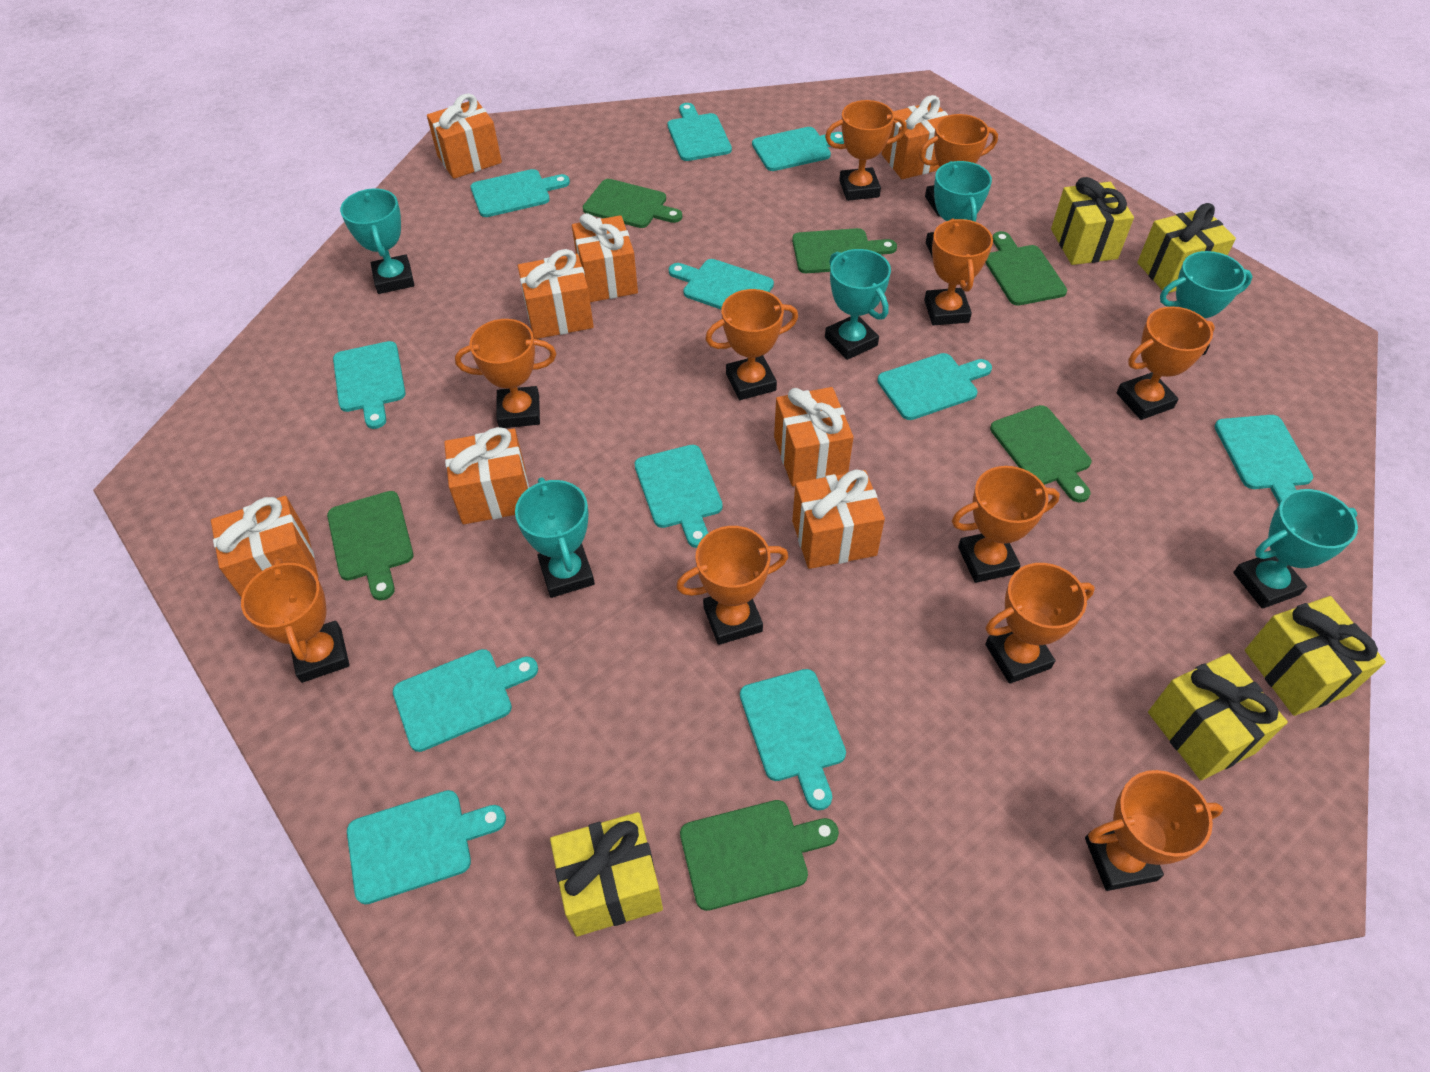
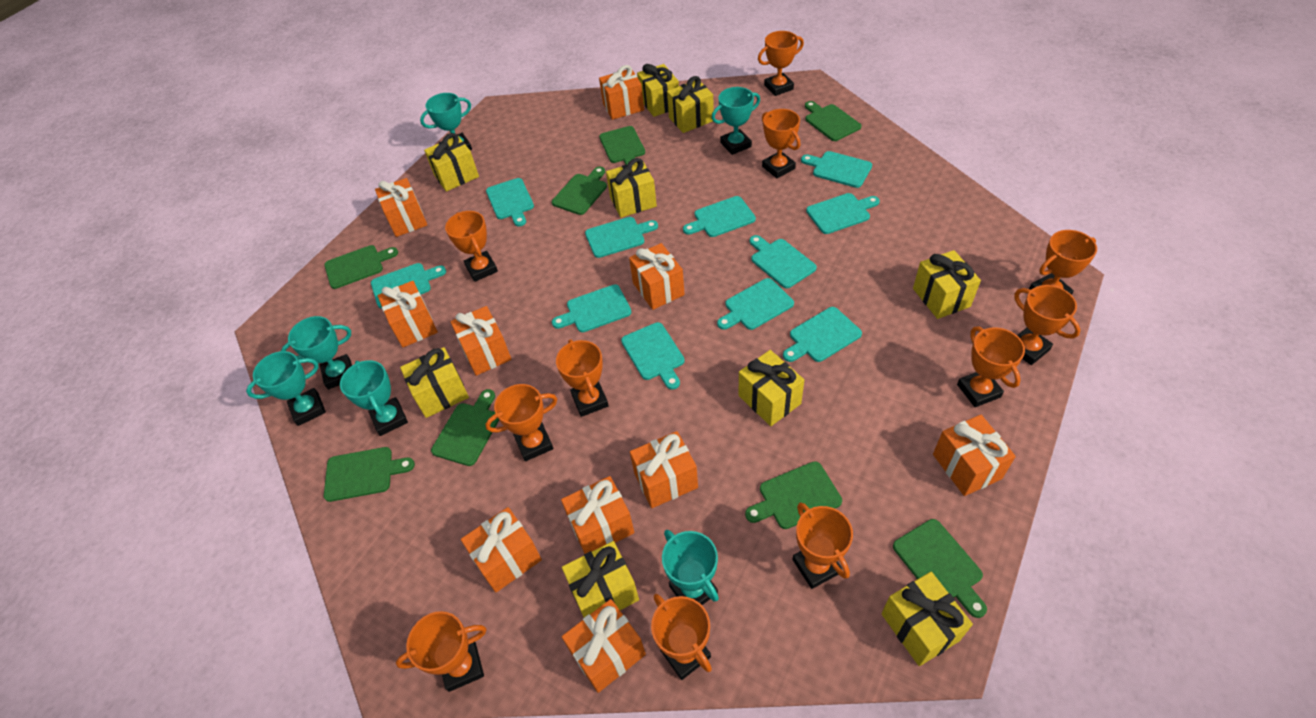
green cutting board: [327,491,413,601] [583,179,682,228] [680,800,839,911] [792,228,897,273] [985,231,1067,306] [990,405,1091,502] = 6 -> [324,245,398,289] [324,447,415,502] [431,389,499,466] [552,167,607,215] [599,126,645,165] [745,461,842,529] [805,101,862,141] [893,519,987,618] = 8
orange gift: [211,496,318,598] [427,93,502,179] [444,427,529,524] [518,249,594,339] [572,213,638,302] [774,387,854,486] [792,469,885,569] [882,95,948,179] = 8 -> [375,178,427,237] [378,281,438,347] [451,306,512,376] [461,507,542,592] [561,476,634,554] [562,599,646,693] [599,65,644,120] [629,243,685,310] [630,431,698,508] [933,415,1016,496] = 10
yellow gift: [550,812,663,936] [1051,177,1134,265] [1137,203,1236,293] [1148,653,1288,780] [1245,596,1386,716] = 5 -> [400,347,469,418] [424,133,479,192] [562,541,639,617] [606,158,657,218] [637,64,679,117] [667,76,714,133] [739,350,804,426] [881,572,973,666] [913,250,981,319] = 9

